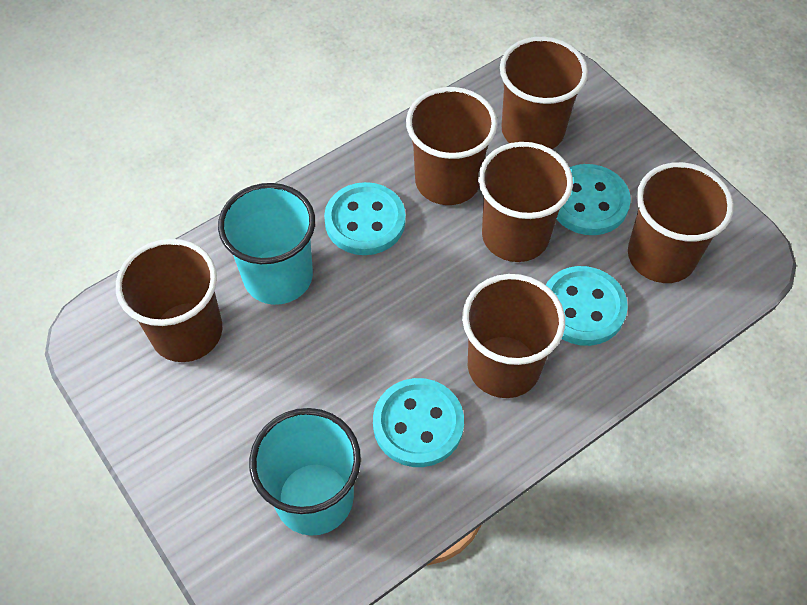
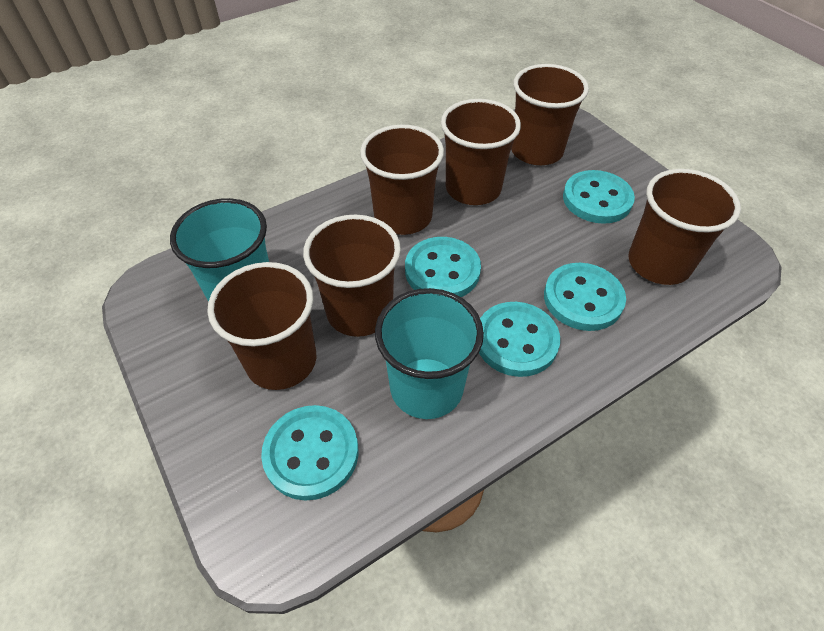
turquoise button: [324,182,406,255] [373,378,464,467] [546,266,628,346] [557,164,631,235] = 4 -> [261,405,359,501] [405,237,481,297] [479,302,560,377] [544,263,626,331] [563,170,635,224] = 5

